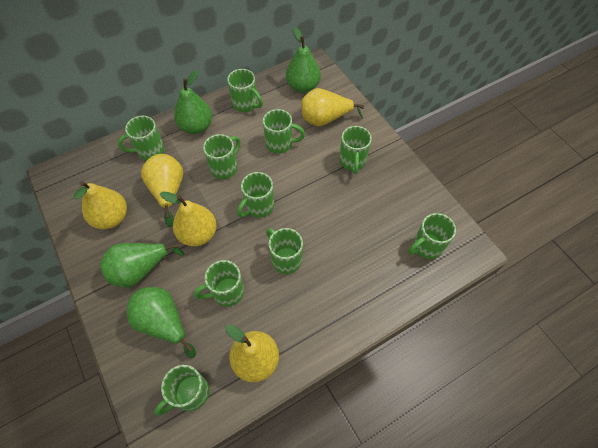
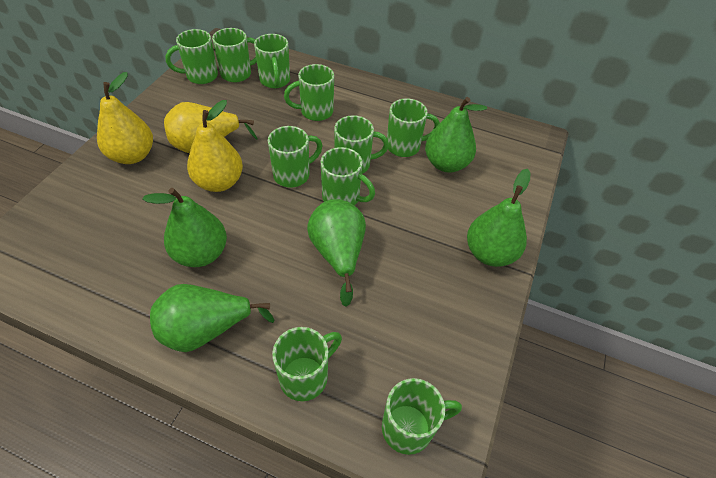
green pear: [100,243,185,288] [127,287,196,358] [174,70,212,134] [286,27,321,93] = 4 -> [142,188,227,267] [150,284,275,352] [307,199,366,307] [425,97,487,173] [467,169,531,267] = 5
yellow pear: [73,181,127,229] [141,154,183,227] [160,192,217,247] [225,324,279,382] [302,88,364,126] = 5 -> [97,72,153,164] [164,102,258,153] [187,100,243,192] = 3

